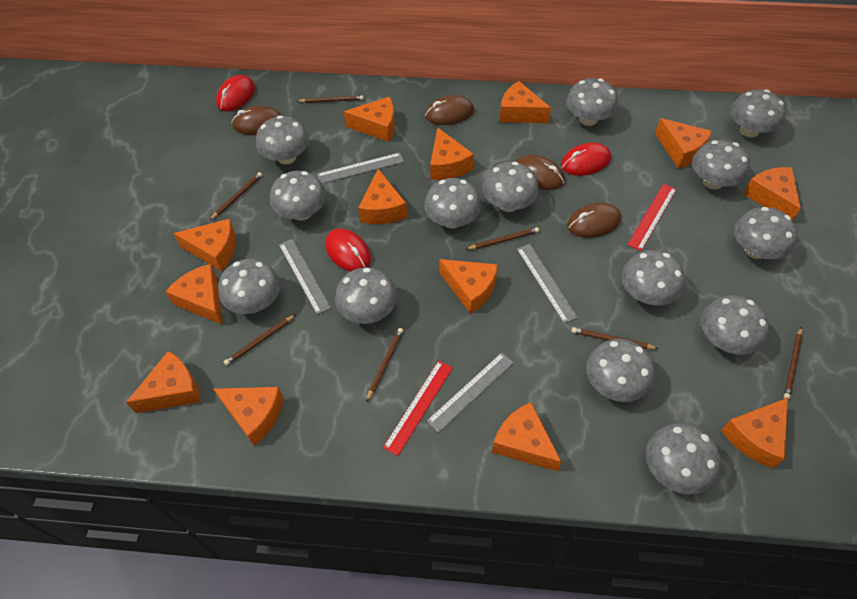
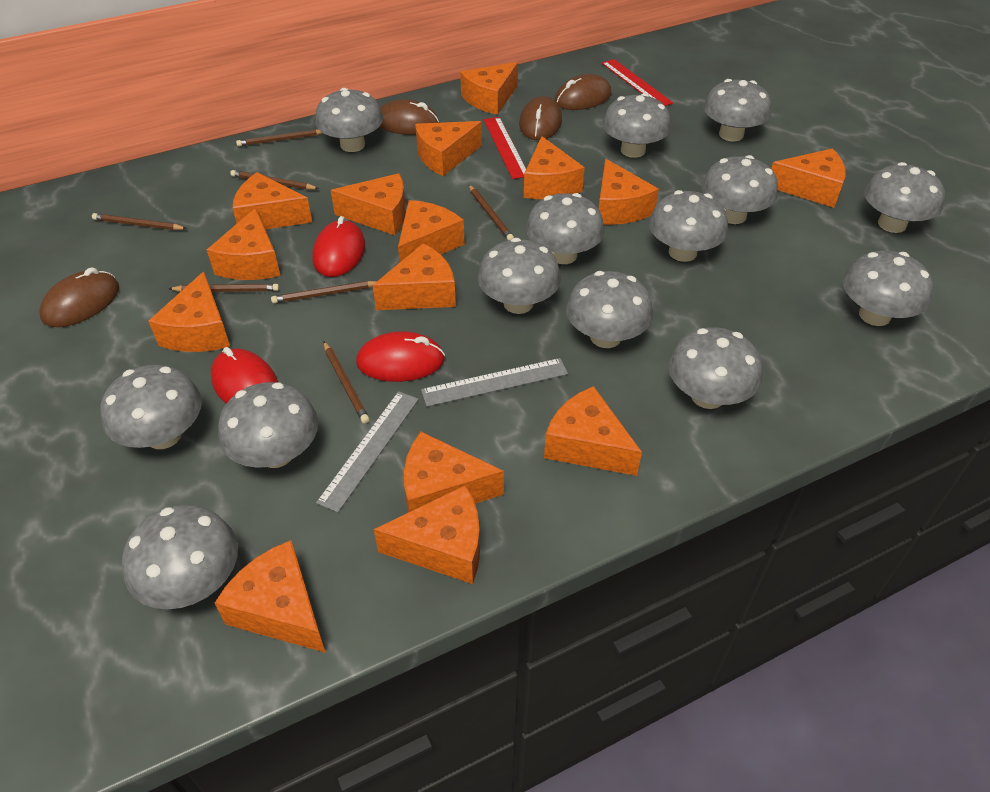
grey ruler: [279,239,331,315] [317,153,404,184] [427,352,514,433] [517,244,578,323] = 4 -> [316,391,419,513] [421,358,568,407] = 2
orange cheese: [126,351,201,413] [165,264,222,324] [173,219,236,271] [214,387,284,446] [344,96,395,142] [358,169,407,224] [430,128,474,180] [439,259,498,314] [492,402,562,472] [499,81,551,123] [655,118,712,169] [721,398,788,468] [743,167,801,220] = 13 -> [148,271,230,352] [207,208,281,280] [215,540,326,653] [233,172,312,229] [331,173,406,235] [373,243,456,310] [374,485,480,584] [398,200,464,262] [404,432,504,512] [415,121,482,176] [460,62,518,115] [524,136,585,199] [544,386,642,476] [599,159,659,225] [771,149,846,208] = 15

